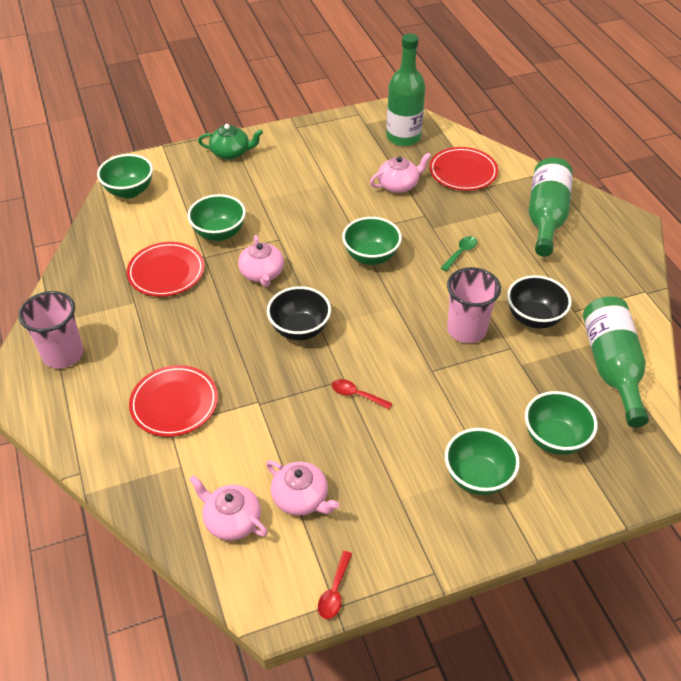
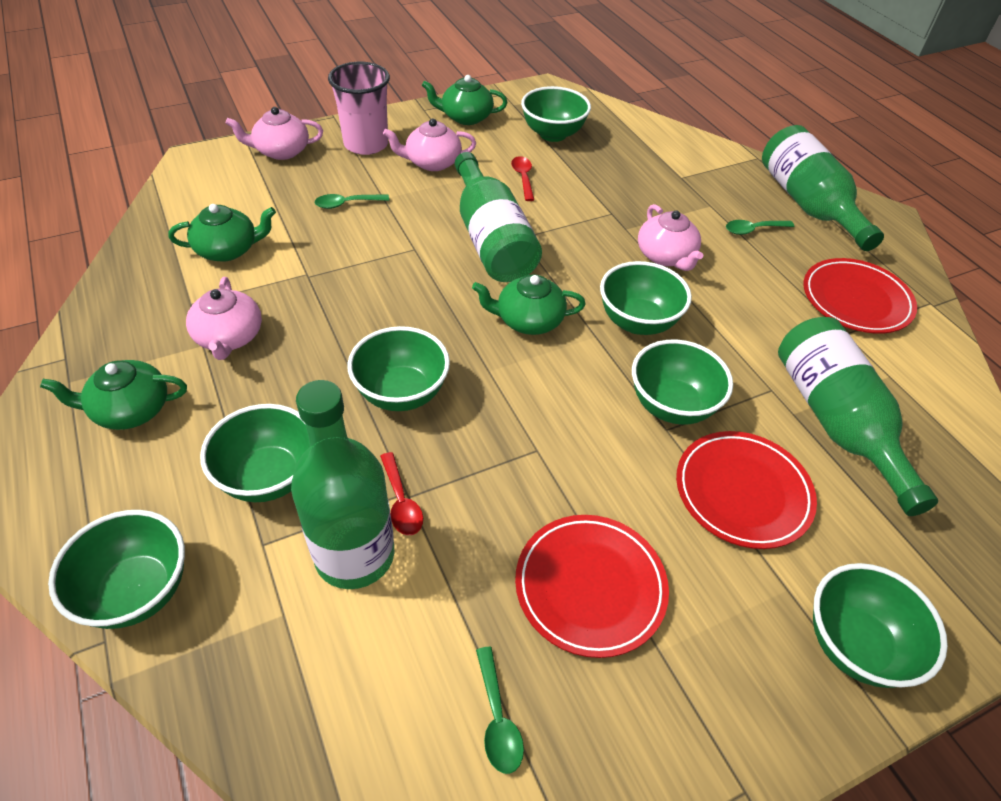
black bowl: [267,286,331,340] [507,275,572,329] = 2 -> none = 0
green bottle: [386,33,426,146] [528,157,573,257] [583,296,649,428] = 3 -> [291,380,394,589] [455,152,542,282] [762,125,884,251] [778,317,938,516] = 4
green bowl: [97,154,153,199] [187,194,246,241] [342,217,402,265] [445,428,520,495] [525,391,598,455] = 5 -> [48,510,185,629] [200,404,310,502] [347,326,450,411] [521,86,591,142] [600,261,692,335] [632,339,733,425] [813,563,948,688] = 7
green spoon: [441,236,477,271] = 1 -> [315,194,389,209] [476,647,524,774] [726,220,794,235] = 3
green teapot: [198,124,263,160] = 1 -> [40,360,187,430] [168,204,276,262] [422,75,508,125] [472,274,586,335] = 4
pink cup: [18,291,83,368] [447,267,501,343] = 2 -> [328,62,390,155] = 1

